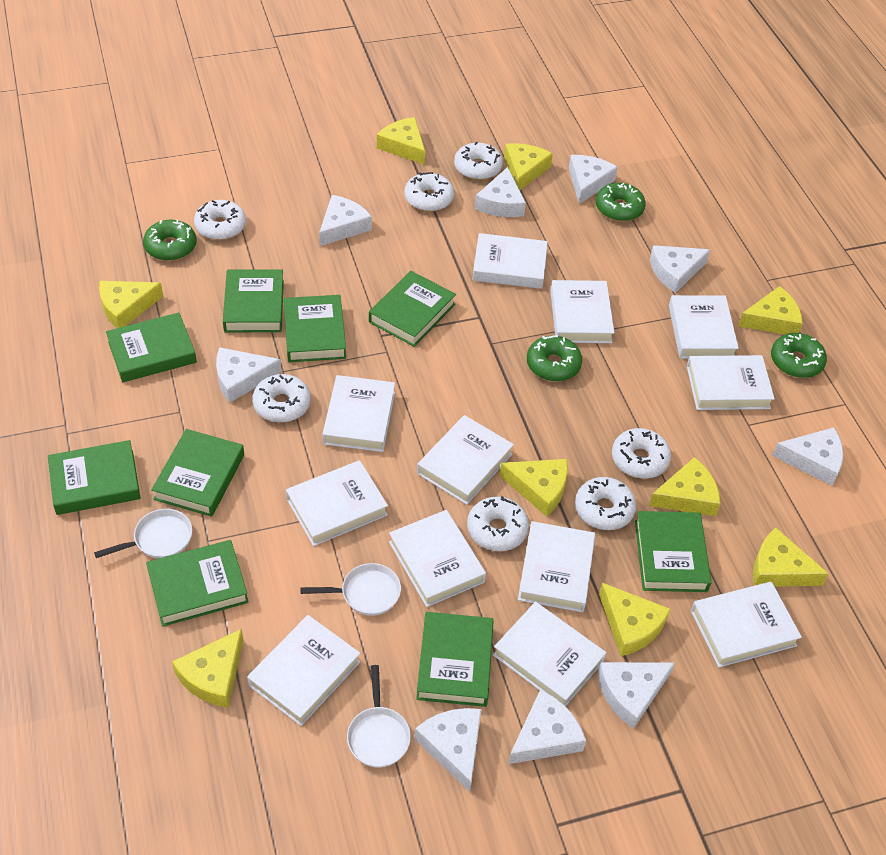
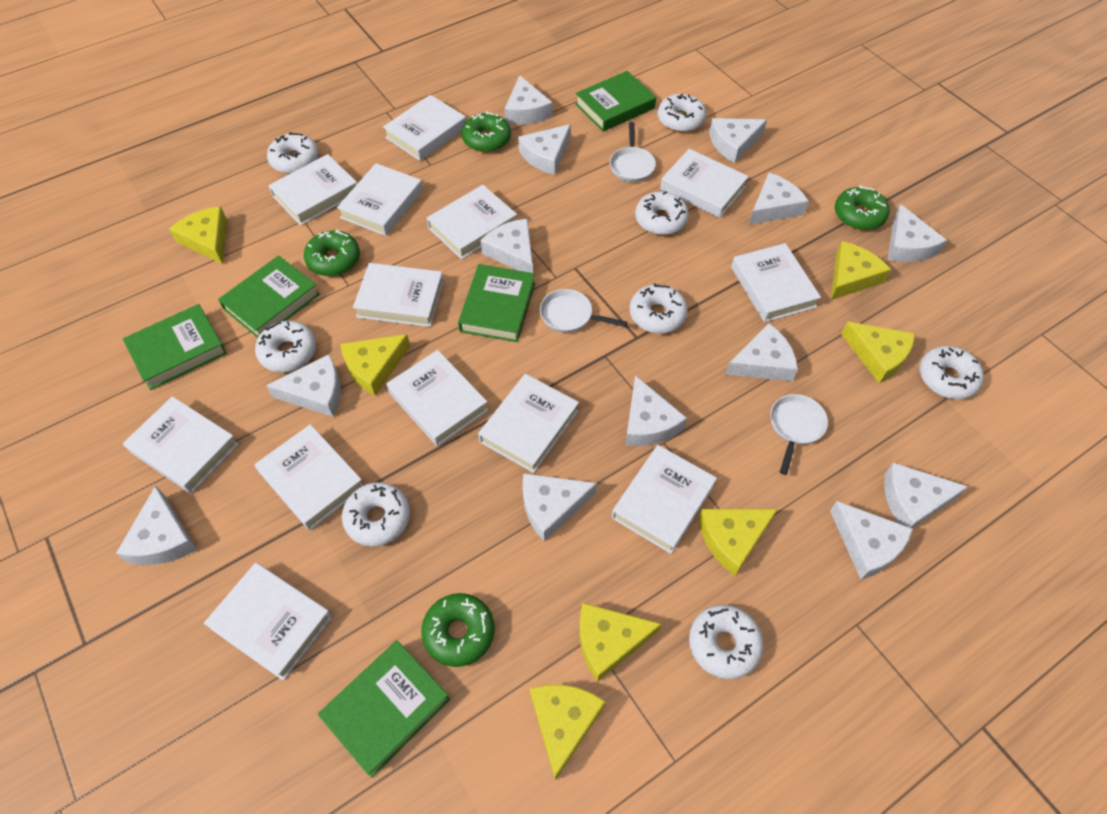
green book: [48,440,140,515] [106,312,197,382] [146,540,249,627] [151,429,244,517] [223,270,284,333] [284,295,346,362] [369,271,456,347] [416,612,494,707] [635,511,712,592] = 9 -> [123,304,227,390] [218,255,320,338] [318,640,450,778] [458,264,535,342] [575,71,656,132] = 5
white book: [247,615,361,726] [286,460,388,546] [322,375,395,452] [389,510,486,607] [417,415,514,505] [472,233,548,289] [493,602,606,706] [518,521,595,612] [550,280,614,343] [669,295,739,359] [687,355,775,410] [691,582,802,667] = 12 -> [123,396,239,493] [204,563,332,681] [254,424,364,530] [268,154,357,226] [337,163,423,236] [353,263,444,327] [383,95,466,161] [386,350,488,446] [427,185,517,260] [478,374,579,473] [612,445,717,554] [660,149,749,218] [731,243,821,322] = 13
white cheese: [216,347,281,403] [319,195,372,246] [415,708,482,792] [475,167,526,217] [508,689,586,764] [569,155,618,204] [597,662,675,729] [650,245,710,293] [772,428,843,486] = 9 -> [116,485,197,565] [266,354,341,417] [480,219,533,273] [505,75,552,124] [518,124,571,175] [522,473,597,541] [625,375,687,446] [709,118,767,163] [725,323,798,381] [749,173,809,225] [830,501,913,580] [884,463,968,528] [887,204,947,262] = 13
white donut: [194,200,246,240] [252,374,311,423] [404,172,454,212] [454,142,503,180] [467,496,529,551] [575,477,636,530] [612,428,671,479] = 7 -> [255,321,316,372] [267,132,319,174] [342,482,410,547] [630,283,688,334] [635,191,689,235] [657,94,706,132] [689,605,764,679] [919,346,984,399] = 8
yellow cheese: [99,281,163,328] [172,629,243,708] [377,117,425,165] [499,459,568,517] [504,143,553,190] [599,583,671,656] [649,457,720,516] [738,286,803,335] [753,527,829,587] = 9 -> [169,206,227,264] [340,334,410,396] [530,685,606,780] [579,603,662,682] [699,509,778,575] [831,241,891,300] [841,322,915,383] = 7

